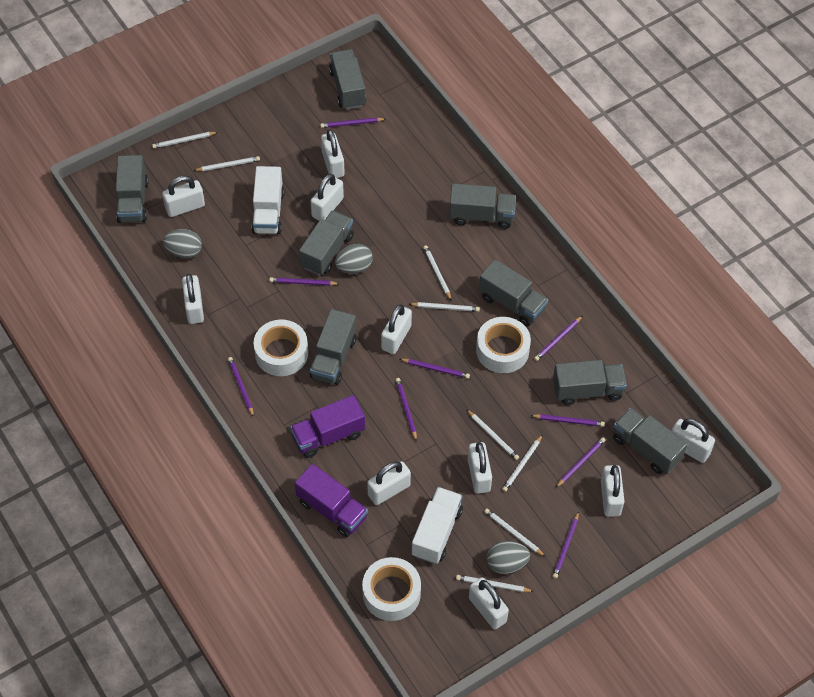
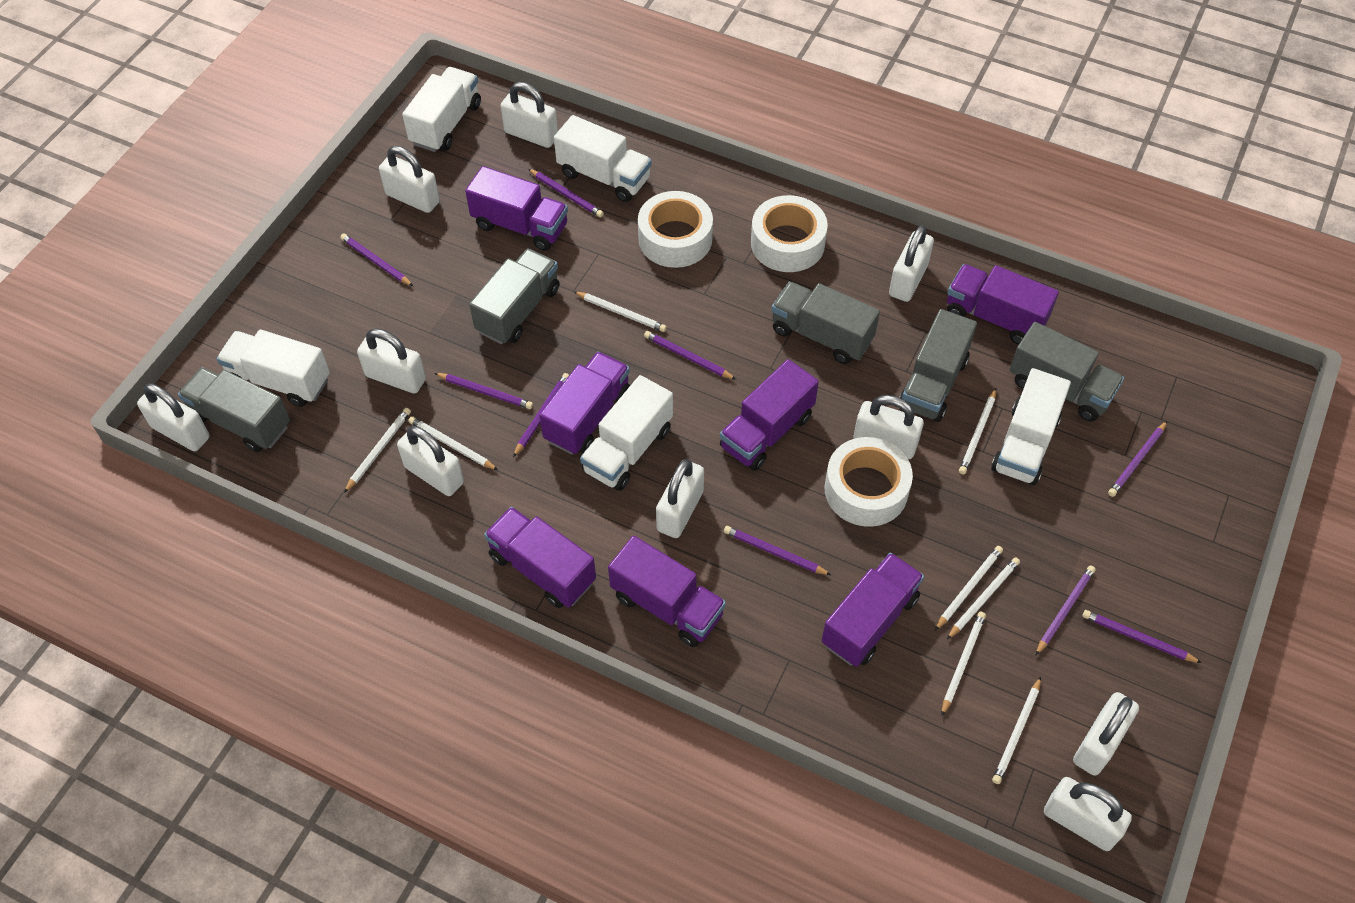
grey egg: [163,229,202,258] [335,244,373,274] [487,541,530,574] = 3 -> none = 0
grey truck: [116,155,148,223] [299,210,354,275] [310,309,356,385] [329,49,366,110] [449,183,516,229] [479,260,548,327] [553,360,627,405] [613,408,687,474] = 8 -> [178,367,290,452] [469,248,559,344] [771,282,880,364] [899,309,977,422] [1010,322,1124,421] = 5
purple truck: [290,395,365,458] [295,464,368,537] = 2 -> [465,166,568,251] [484,507,596,608] [539,352,630,455] [608,536,726,647] [720,359,819,471] [821,553,924,667] [947,264,1059,345] = 7
white truck: [251,166,285,234] [412,487,463,564] = 2 -> [217,329,330,407] [402,67,481,152] [554,115,652,202] [580,375,673,491] [991,368,1071,485] = 5

